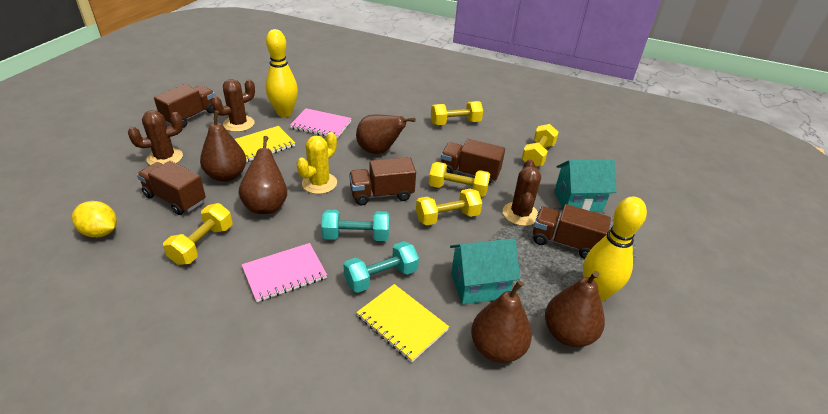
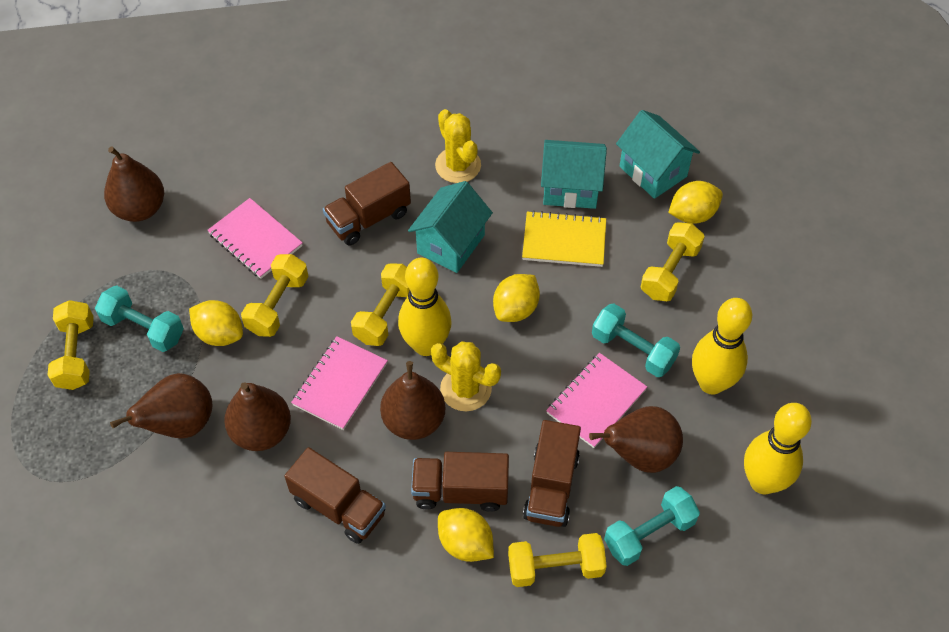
brown cactus: [128,110,183,165] [211,79,255,132] [503,159,541,226] = 3 -> none = 0
brown truck: [137,161,206,215] [154,84,215,128] [349,157,416,205] [441,139,505,184] [533,204,611,259] = 5 -> [284,447,386,544] [323,162,411,246] [411,452,509,512] [523,420,581,527] = 4
pink notebook: [242,243,327,302] [290,108,352,139] = 2 -> [207,198,303,279] [291,336,388,430] [546,353,647,448] = 3
turquoise dumbbell: [321,210,389,241] [343,241,419,293] = 2 -> [95,285,184,352] [592,304,680,377] [604,486,700,566] = 3
turquoise house: [450,238,520,304] [554,159,616,212] = 2 -> [408,181,493,273] [541,140,607,209] [616,110,700,199] = 3
yellow bowling pin: [266,29,298,117] [583,197,647,302] = 2 -> [398,258,452,356] [692,298,752,395] [744,403,812,494] = 3
yellow cactus: [297,132,337,194] = 1 -> [431,341,501,412] [435,109,481,183] = 2
yellow lemon: [72,201,117,237] = 1 -> [189,300,243,346] [438,508,494,562] [493,274,540,322] [668,181,723,224] = 4
yellow notebook: [235,126,295,162] [356,284,449,362] = 2 -> [522,211,606,267] = 1

